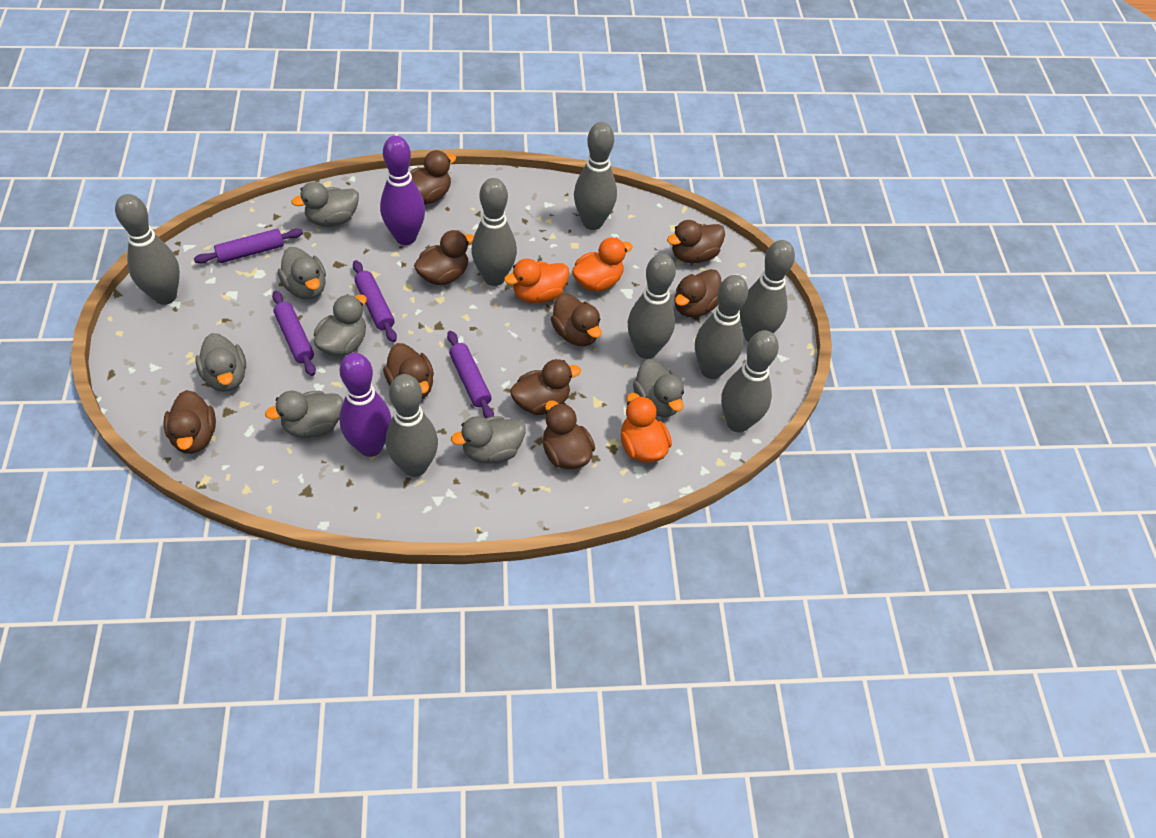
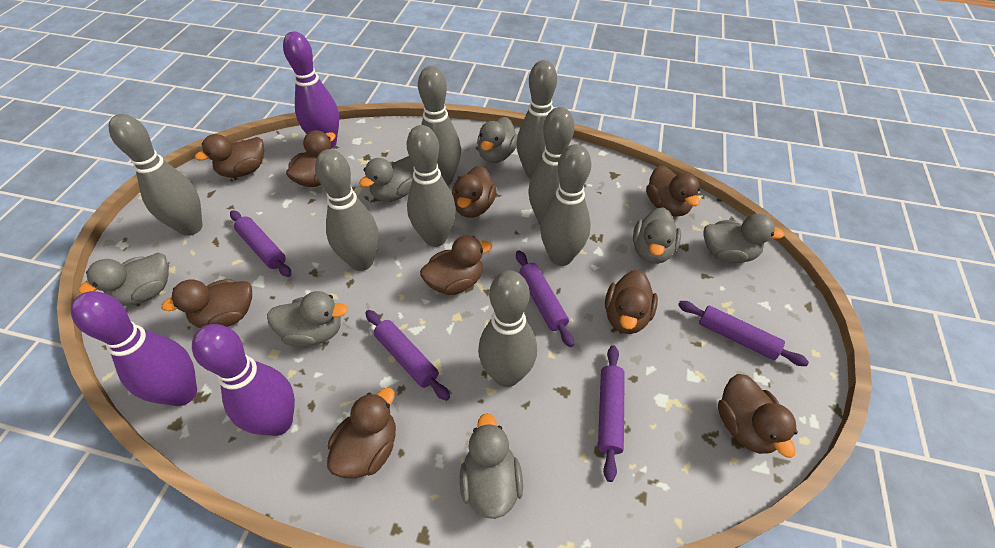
orange duck: [504,259,569,303] [572,238,633,292] [621,393,672,463] = 3 -> none = 0
purple bowling pin: [339,353,392,457] [380,136,425,245] = 2 -> [71,291,197,406] [192,324,295,436] [283,31,339,149] = 3
purple rolling pin: [194,228,303,264] [272,291,316,376] [353,260,397,342] [447,331,494,418] = 4 -> [230,210,291,277] [365,310,450,401] [516,251,574,347] [598,345,625,482] [678,301,809,366] = 5

